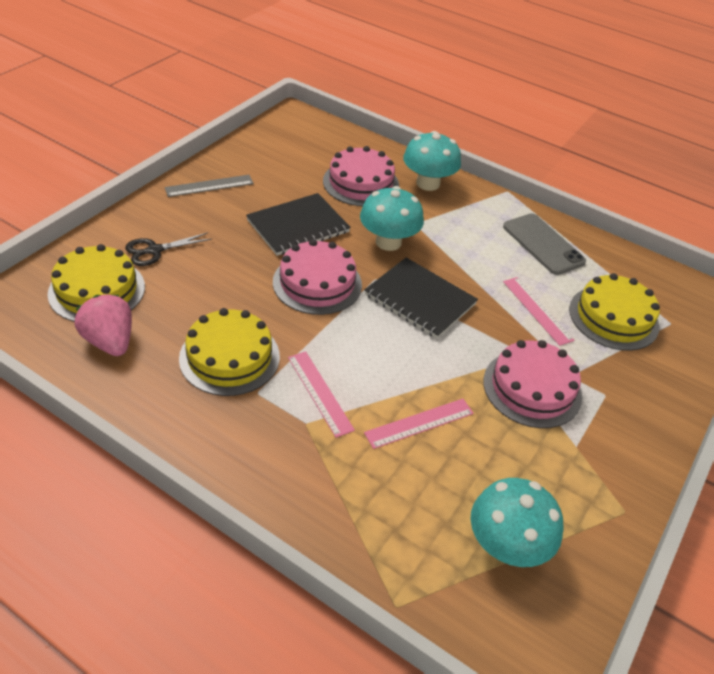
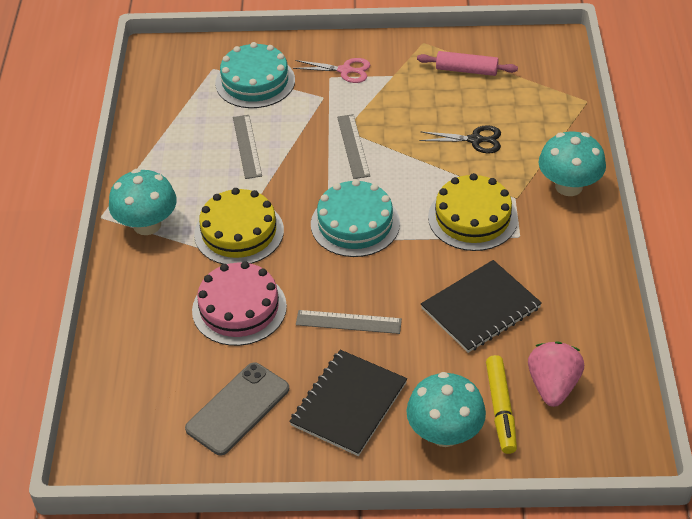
grey ruler: [165,175,254,197] = 1 -> [233,115,262,179] [296,310,402,334] [337,114,370,179] = 3
pink cake: [273,239,362,315] [323,146,399,206] [483,340,582,428] = 3 -> [192,261,287,346] = 1
pink rolling pin: none = 0 -> [417,51,518,76] = 1
pink ruler: [288,351,355,438] [364,399,474,449] [503,277,574,346] = 3 -> none = 0
pink scissors: none = 0 -> [293,58,370,83] = 1
turquoise cake: none = 0 -> [215,42,295,108] [311,179,400,257] = 2
yellow cake: [48,244,145,322] [179,308,280,396] [569,273,660,351] = 3 -> [194,188,284,264] [428,173,518,251] = 2
yellow marker: none = 0 -> [486,355,517,454] = 1

